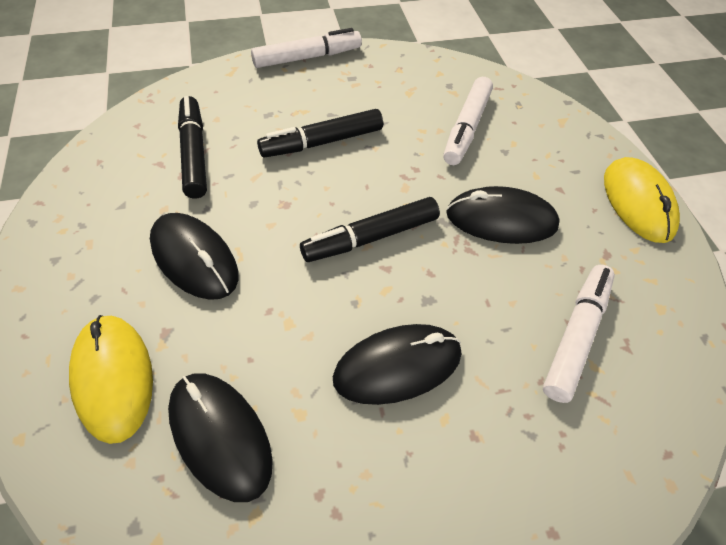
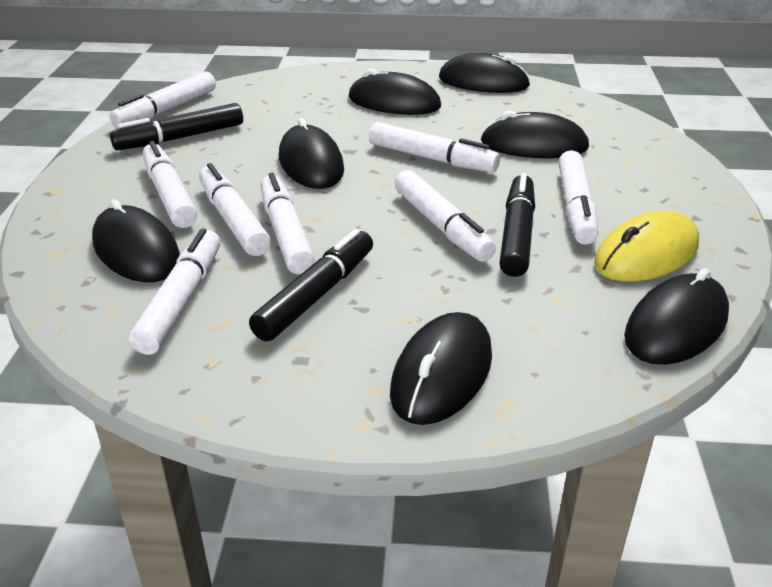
black mouse: [150,213,238,300] [168,373,273,502] [333,324,461,405] [446,186,560,244] = 4 -> [92,199,180,282] [279,118,344,189] [348,69,441,115] [390,312,492,425] [439,53,531,93] [481,110,589,158] [624,268,729,365] = 7
white marker: [251,28,362,68] [443,77,493,165] [543,265,615,403] = 3 -> [110,72,216,129] [129,228,220,355] [143,141,197,228] [199,163,271,256] [261,173,315,274] [369,122,500,173] [394,170,496,262] [558,150,598,245] = 8
yellow mouse: [69,315,153,444] [604,157,680,243] = 2 -> [594,211,699,282] = 1

